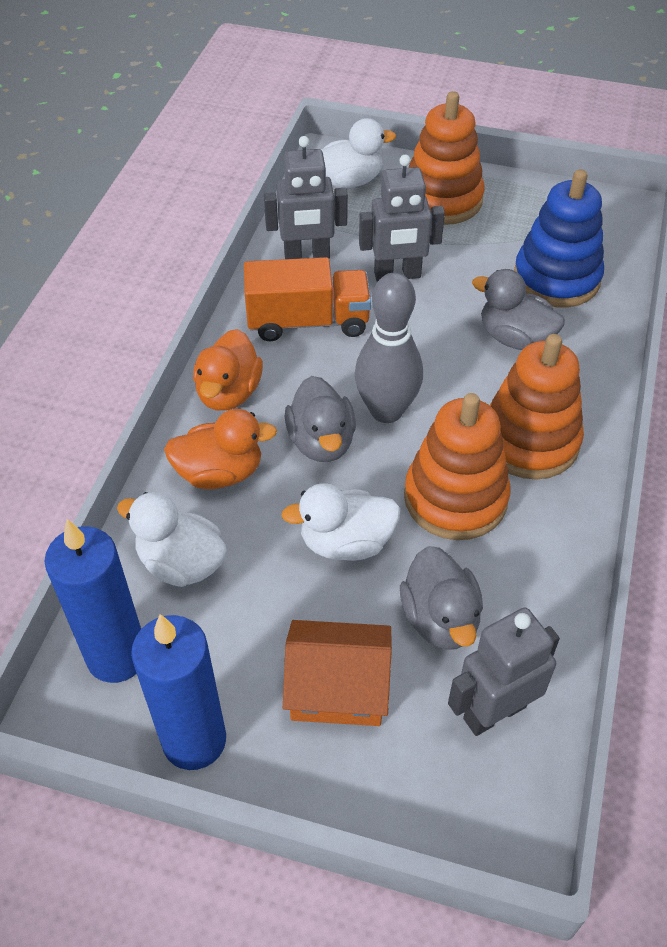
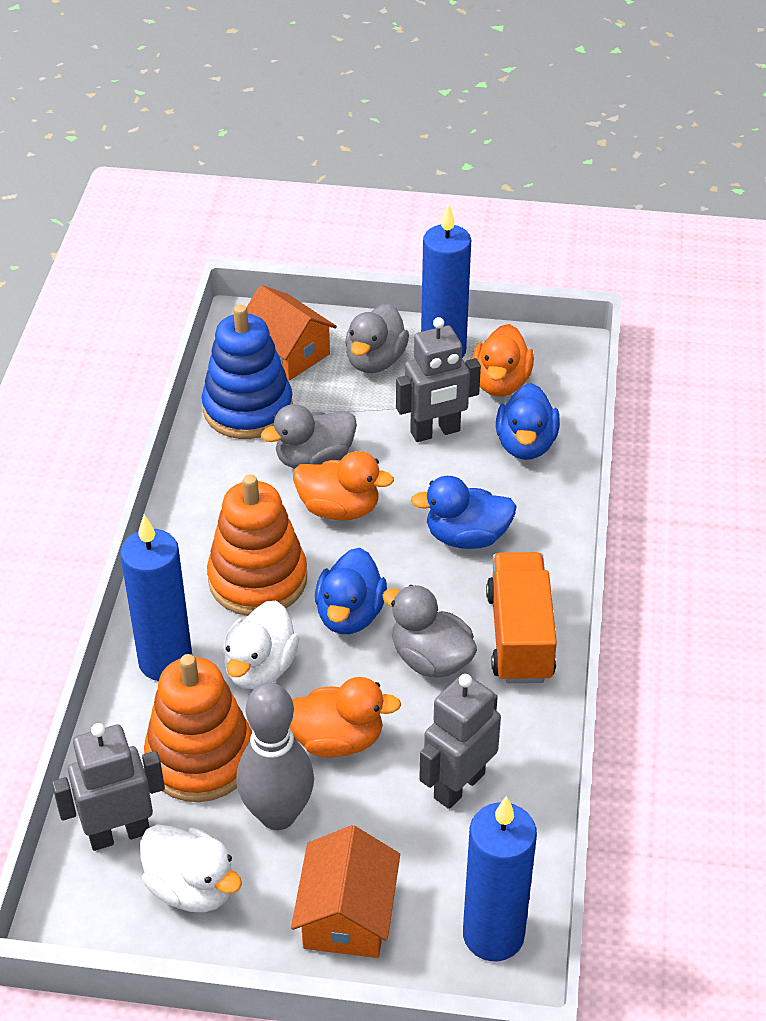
blue candle: [45,519,141,683] [131,614,226,770] = 2 -> [120,515,192,681] [421,203,471,358] [463,796,537,961] = 3
blue duck: none = 0 -> [315,548,387,634] [411,476,517,549] [496,383,560,460] = 3
orange duck: [164,409,277,489] [193,329,263,411] = 2 -> [290,677,401,757] [293,451,394,521] [472,324,534,397] = 3
orange house: [283,620,392,726] = 1 -> [246,285,337,381] [291,825,400,958] = 2
orange stacking toy: [404,393,511,540] [409,91,485,225] [490,334,584,480] = 3 -> [144,654,252,802] [207,474,307,616] = 2
white duck: [117,492,227,587] [281,483,400,561] [321,118,396,188] = 3 -> [140,825,242,912] [222,600,299,689] = 2

